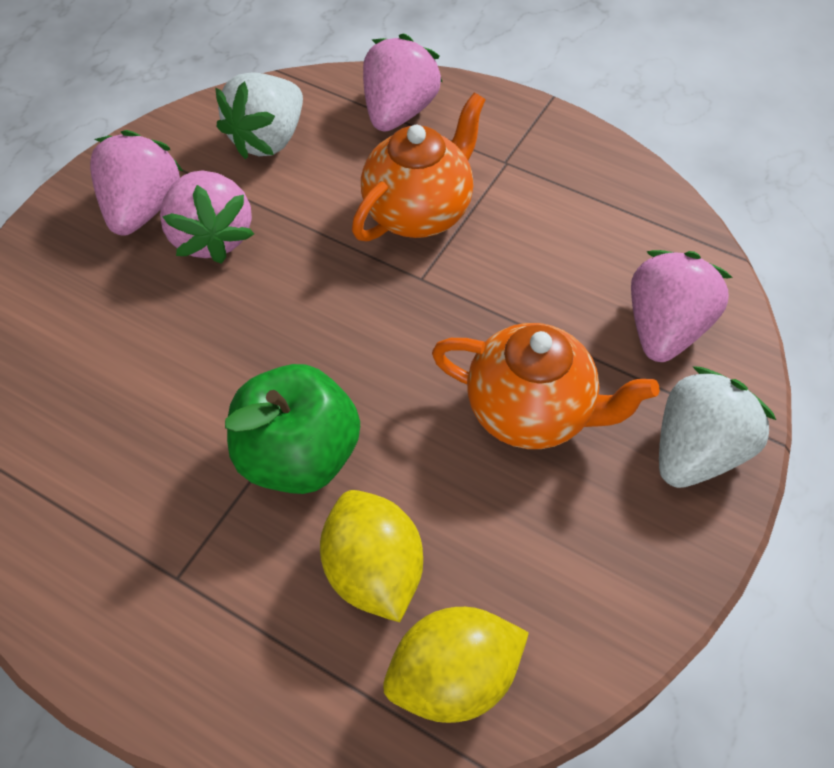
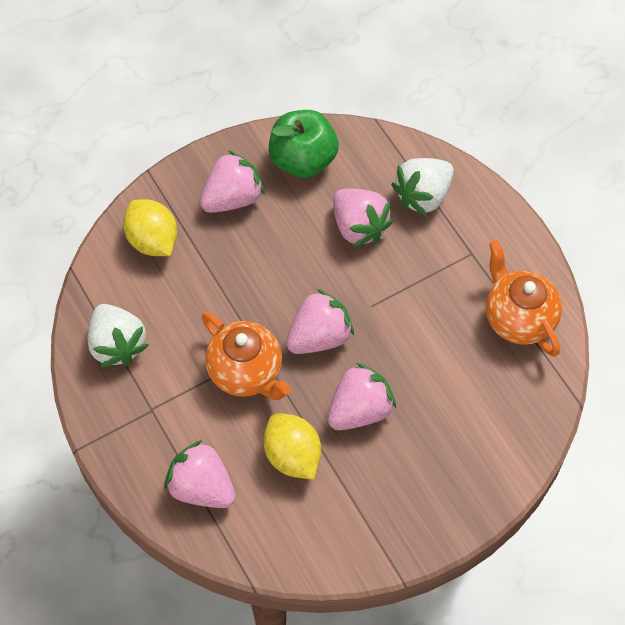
pink strawberry: [90,130,183,236] [160,171,254,264] [363,34,442,132] [631,250,733,362] = 4 -> [164,440,236,508] [200,150,265,213] [286,289,354,354] [327,363,396,430] [333,189,393,248] = 5

